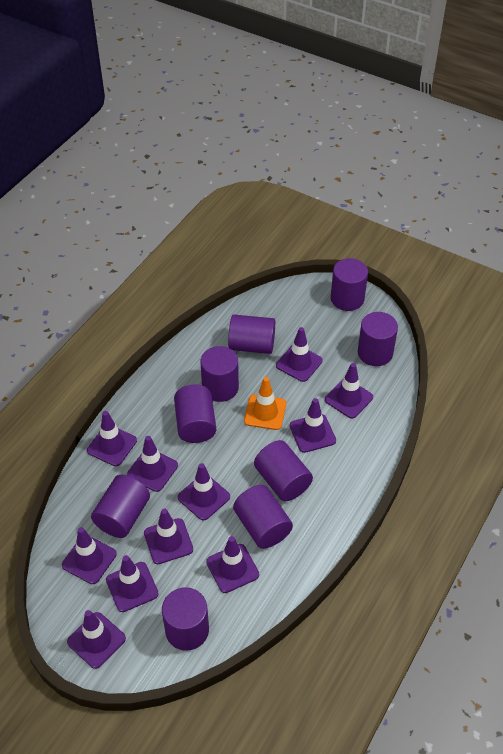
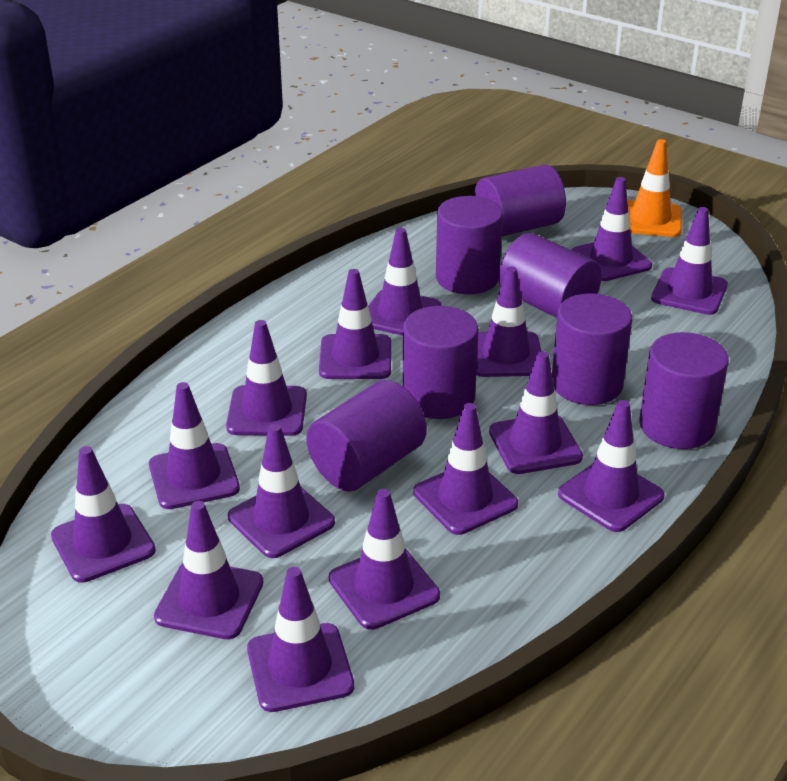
purple cylinder: [91,475,150,538] [162,587,209,651] [174,384,216,443] [200,346,239,402] [228,315,275,354] [233,485,293,549] [254,440,313,501] [331,258,368,311] [358,312,398,366] = 9 -> [306,380,427,492] [403,306,478,419] [436,196,503,294] [474,165,566,237] [499,233,602,318] [552,293,632,405] [639,332,729,449] = 7
purple traffic cone: [62,527,117,584] [67,610,126,669] [87,411,137,466] [106,555,159,612] [127,436,178,492] [144,508,193,564] [178,463,230,520] [206,536,259,593] [276,327,323,382] [290,398,336,453] [325,363,373,419] = 11 -> [51,446,156,583] [149,382,240,509] [154,501,263,639] [226,320,307,436] [228,423,335,558] [247,567,354,712] [319,269,391,379] [329,489,440,630] [368,228,441,336] [413,403,518,535] [476,266,541,377] [489,351,583,474] [558,400,665,532] [571,177,652,281] [651,207,728,315] = 15

